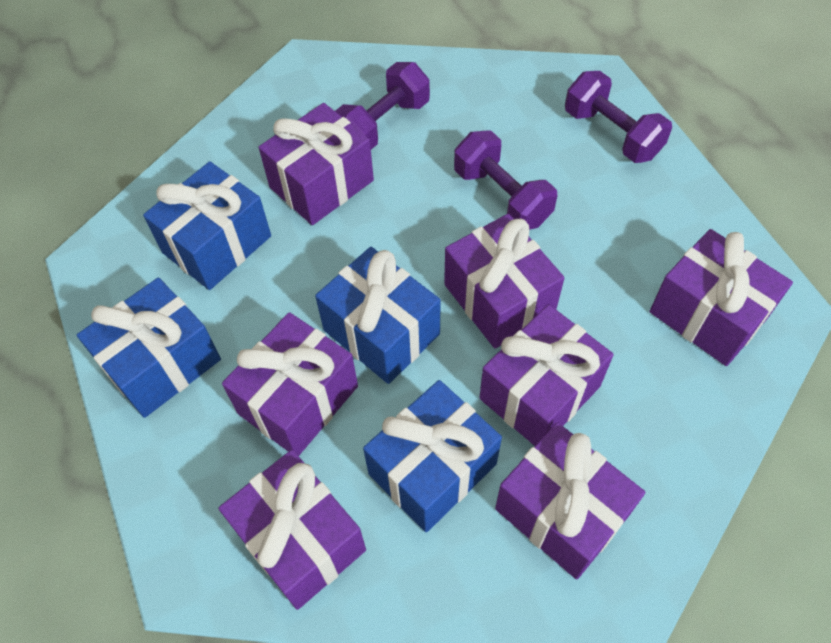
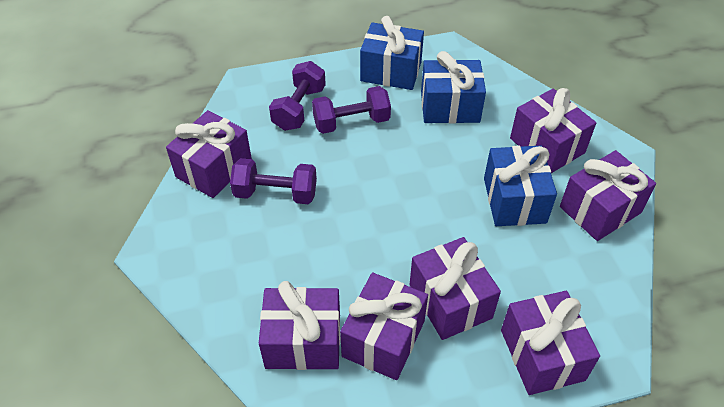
blue gift: [77,278,221,418] [143,161,271,290] [315,247,441,384] [363,380,502,532] = 4 -> [360,16,424,90] [421,51,486,123] [484,146,557,226] = 3

